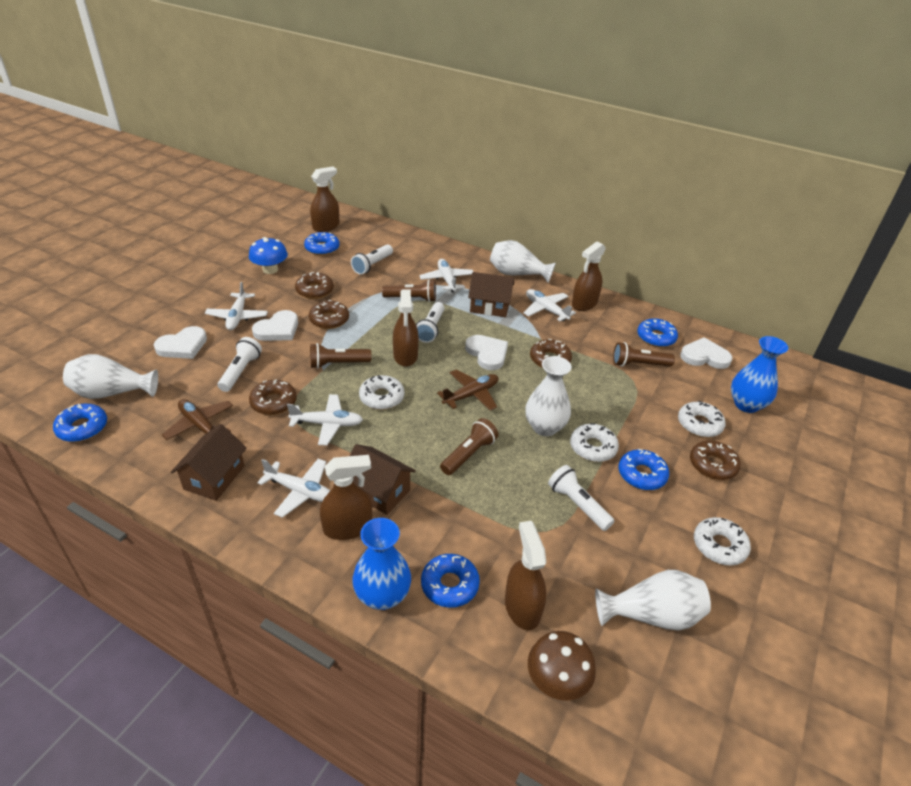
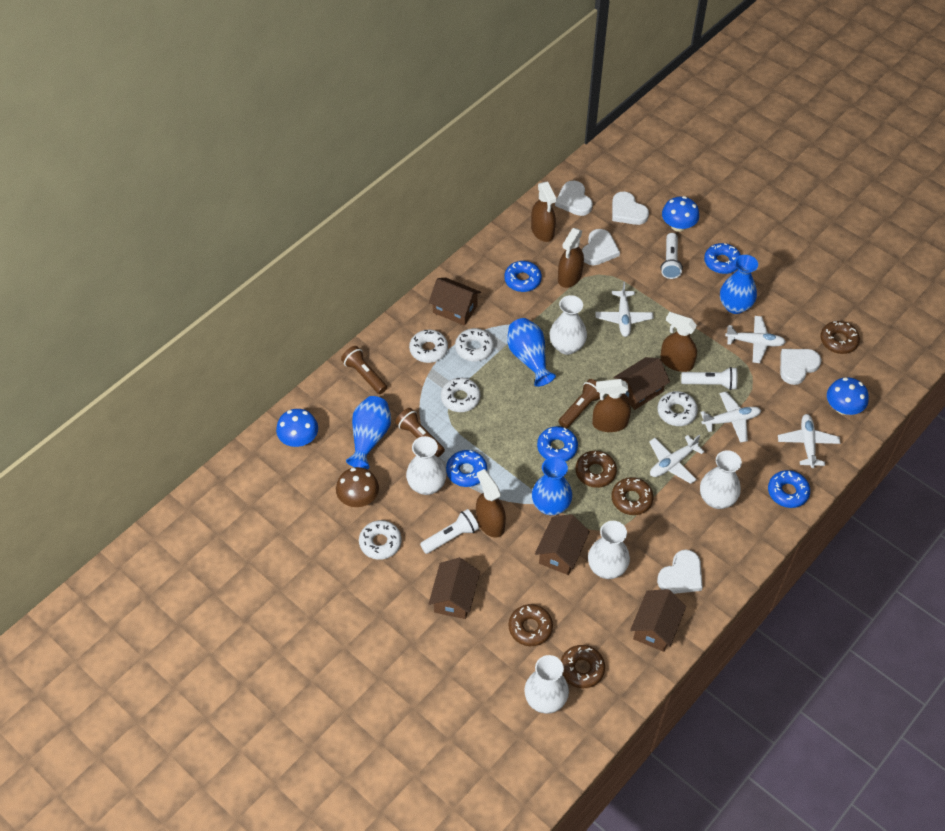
blue mushroom: [249,237,288,274] = 1 -> [276,409,318,447] [662,196,699,232] [827,377,869,415] = 3
blue vase: [352,518,411,610] [731,336,788,413] = 2 -> [346,396,391,469] [507,318,556,387] [532,457,572,515] [720,255,758,314] = 4
brown flashlight: [310,343,372,369] [382,279,436,302] [440,418,498,475] [613,342,675,367] = 4 -> [341,346,387,394] [395,408,445,457] [558,379,600,428] = 3
brown house: [171,424,247,501] [350,444,416,515] [468,272,514,317] = 3 -> [429,278,481,326] [429,558,480,619] [535,514,590,575] [613,357,670,410] [630,589,686,652] = 5
brown plane: [162,399,233,440] [437,369,498,411] = 2 -> none = 0
white donut: [359,375,405,410] [570,423,619,462] [678,401,726,437] [694,517,751,566] = 4 -> [359,520,401,560] [409,330,448,363] [441,378,480,412] [455,328,494,361] [657,391,698,426] = 5
white flashlight: [218,337,262,392] [351,244,393,275] [416,302,445,343] [548,465,614,531] = 4 -> [420,509,479,554] [661,233,683,279] [681,367,737,390] = 3
white heart: [154,326,207,359] [252,310,298,341] [465,335,508,370] [680,337,732,369] = 4 -> [555,181,593,216] [582,229,620,265] [612,191,649,225] [657,550,703,594] [780,349,821,385] = 5
white vase: [63,354,158,399] [490,240,556,283] [525,356,572,436] [595,570,711,631] = 4 -> [406,436,446,495] [524,655,569,714] [550,295,587,355] [588,521,630,579] [700,450,742,509] = 5

